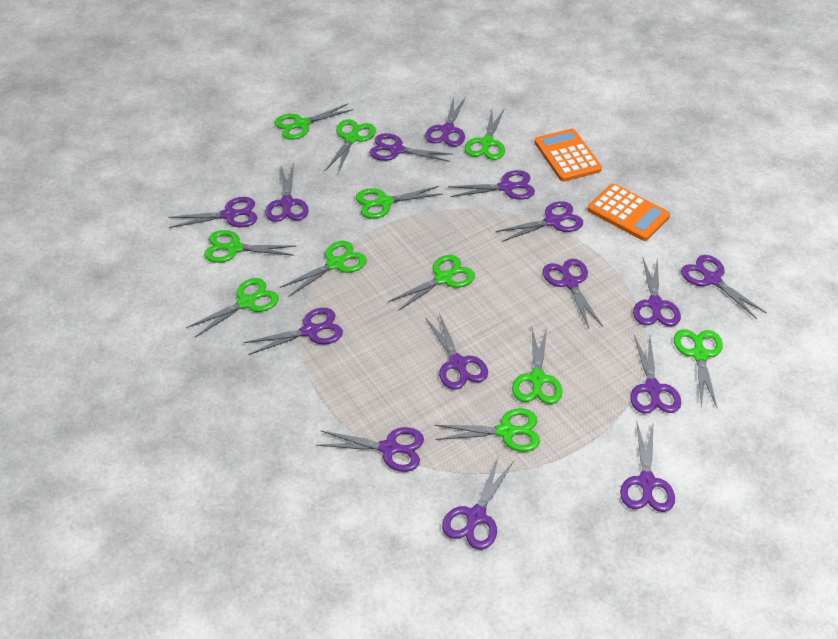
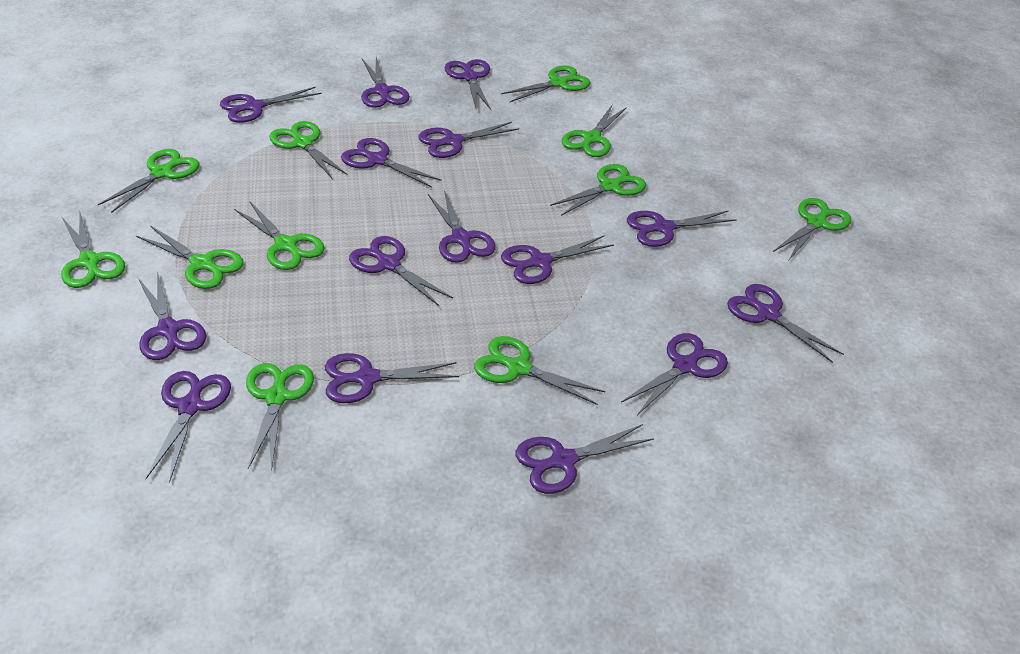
orange calculator: [534,129,602,182] [588,184,670,241] = 2 -> none = 0

